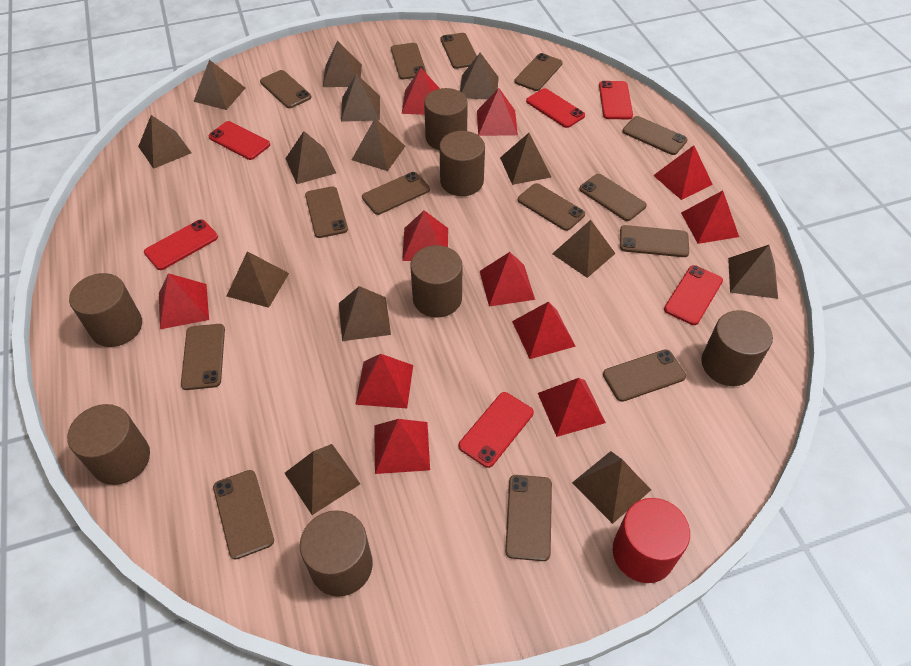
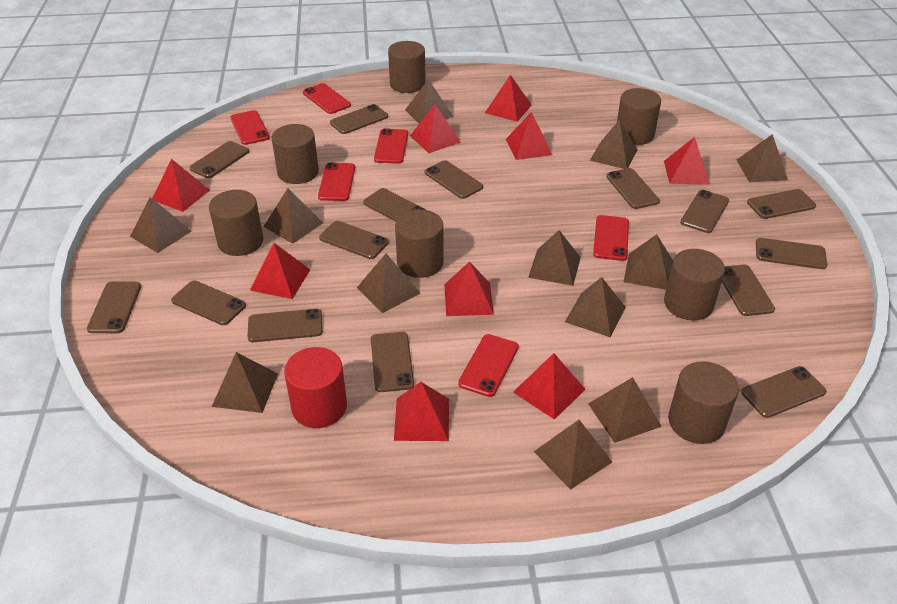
brown phone: [181,324,225,390] [213,470,274,560] [260,70,312,108] [305,186,348,238] [362,172,430,215] [391,43,427,79] [441,33,477,69] [505,475,552,561] [514,53,563,91] [518,183,585,231] [579,174,647,221] [603,349,686,402] [620,225,689,257] [623,116,688,155] = 14 -> [87,282,141,333] [171,281,246,325] [189,141,249,178] [247,309,323,342] [319,221,389,259] [330,104,388,134] [363,188,426,222] [371,332,414,392] [425,160,483,199] [606,168,660,209] [680,190,729,233] [722,264,775,316] [741,366,826,418] [747,189,816,219] [756,238,827,269] = 15
brown pyramid: [138,115,192,169] [193,60,245,110] [227,251,289,308] [285,131,336,184] [285,444,360,515] [323,41,362,87] [339,286,391,341] [341,73,380,122] [352,118,405,171] [460,53,499,99] [500,133,551,185] [552,220,616,278] [572,451,651,524] [728,245,778,299] = 14 -> [130,197,191,253] [212,352,278,413] [263,188,323,244] [357,253,421,313] [405,79,454,123] [528,230,581,286] [534,420,612,490] [565,277,626,338] [588,377,662,443] [590,120,638,169] [624,234,673,290] [737,134,788,182] = 12
red pyramid: [159,273,209,329] [355,354,413,408] [374,419,430,474] [402,68,440,115] [402,210,448,261] [477,88,518,136] [480,252,535,307] [512,301,576,359] [538,378,606,437] [653,145,713,200] [681,190,739,244] = 11 -> [152,159,210,212] [250,243,310,299] [394,382,449,441] [410,104,461,153] [444,262,494,316] [485,75,532,122] [506,112,552,160] [513,353,586,420] [664,137,710,185] = 9

